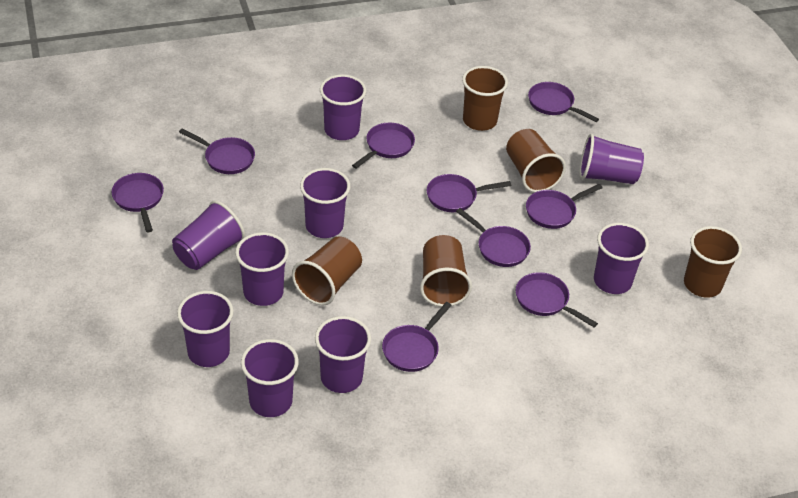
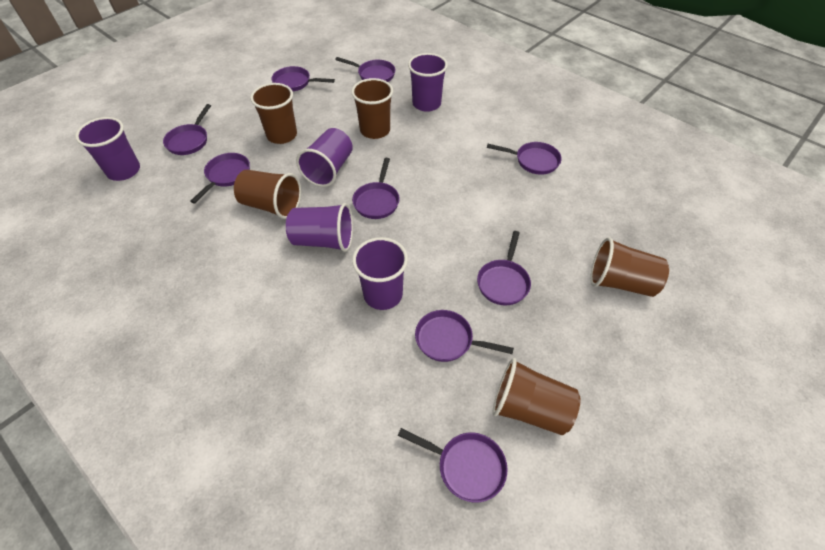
purple cup: [172,200,245,270] [177,291,234,367] [235,232,289,306] [241,339,299,417] [300,168,350,238] [315,316,371,393] [320,75,366,140] [580,134,644,184] [594,223,649,294] = 9 -> [75,117,140,181] [286,203,353,252] [296,128,353,187] [352,237,408,310] [408,53,448,112] = 5

